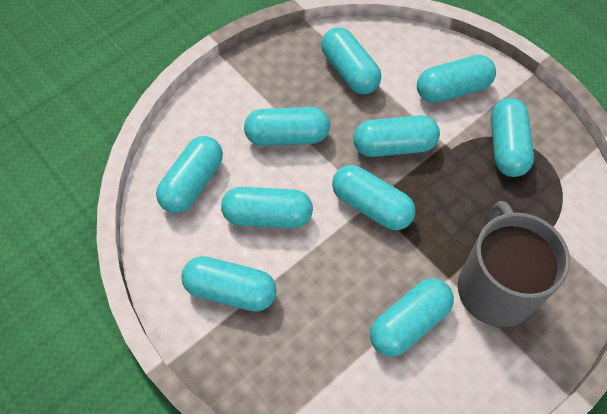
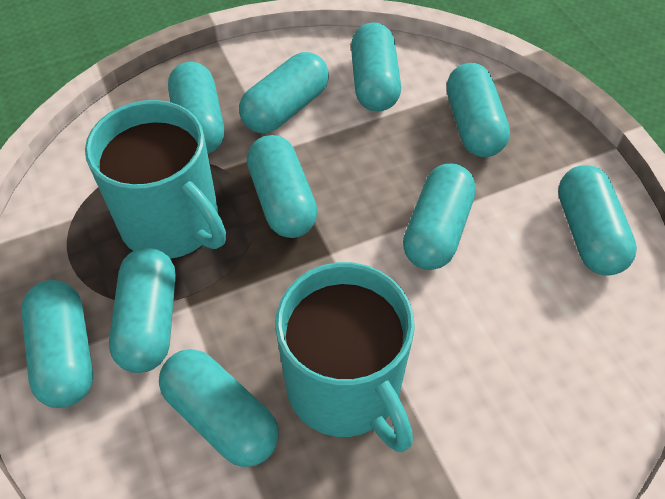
grey mug: [458,201,570,327] = 1 -> none = 0
turquoise mug: none = 0 -> [85,100,226,259] [275,262,415,452] = 2

